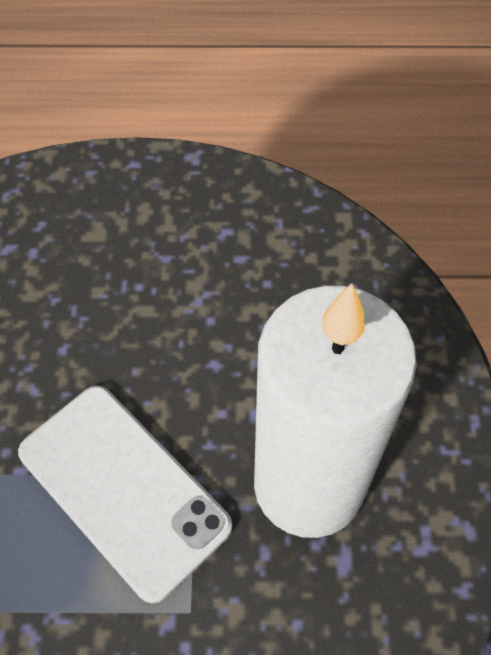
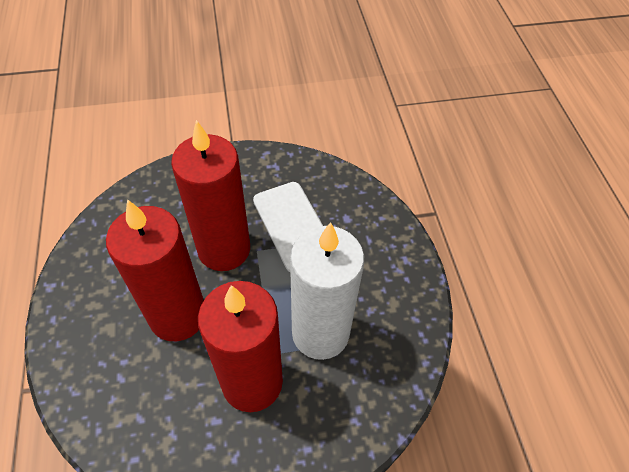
red candle: none = 0 -> [106,199,204,341] [171,120,250,271] [198,281,283,412] = 3

